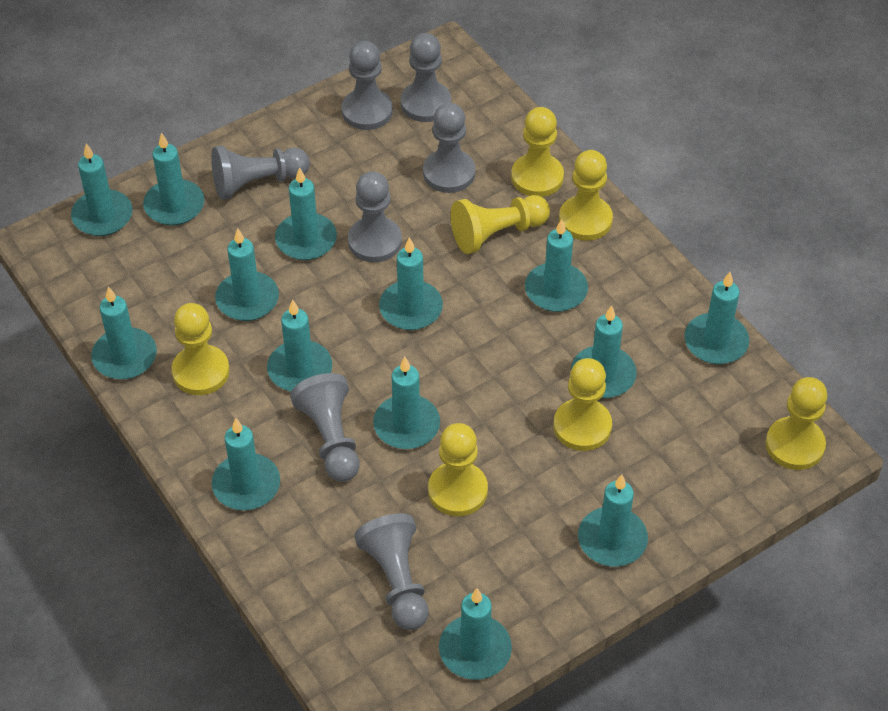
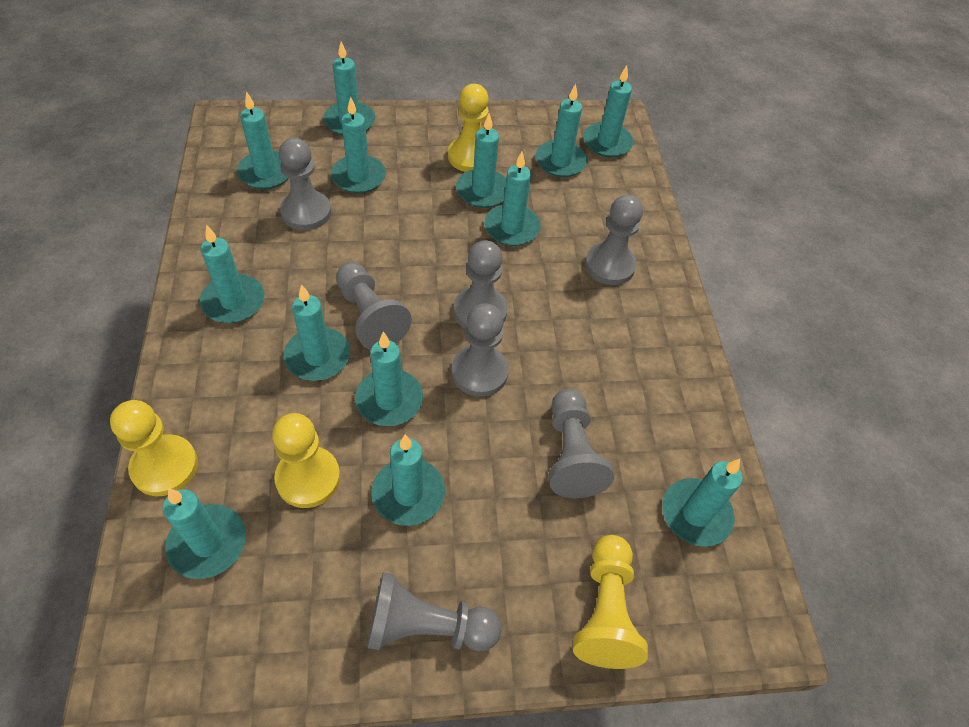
turquoise candle: [71,144,133,236] [91,286,157,379] [143,132,204,226] [212,418,280,510] [215,228,279,321] [267,299,332,391] [275,167,337,260] [373,357,440,449] [379,237,443,330] [439,588,512,680] [525,219,588,312] [571,305,637,398] [578,474,648,567] [684,272,749,364] = 14 -> [163,488,246,579] [200,225,265,323] [237,91,288,189] [283,284,350,381] [323,41,375,136] [331,97,386,193] [355,332,423,426] [371,435,445,526] [456,113,506,208] [484,152,541,246] [536,83,588,177] [583,65,634,158] [662,459,742,547] = 13
yellow pawn: [172,303,230,395] [428,423,488,516] [451,195,550,254] [511,107,564,197] [554,358,612,451] [559,150,613,241] [766,377,827,470] = 7 -> [110,400,198,496] [272,413,340,508] [448,84,489,172] [573,535,648,669] = 4

